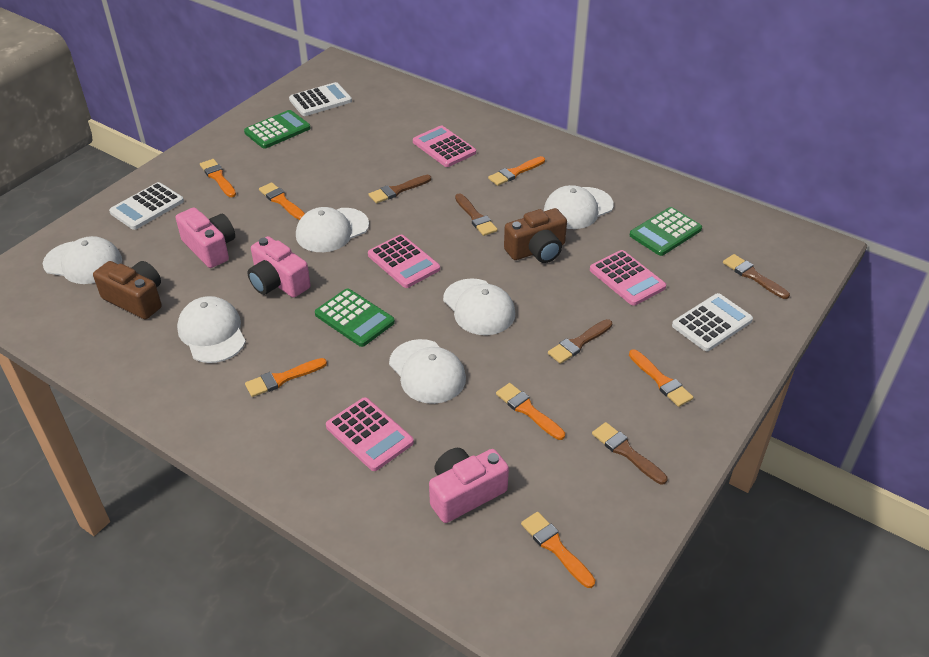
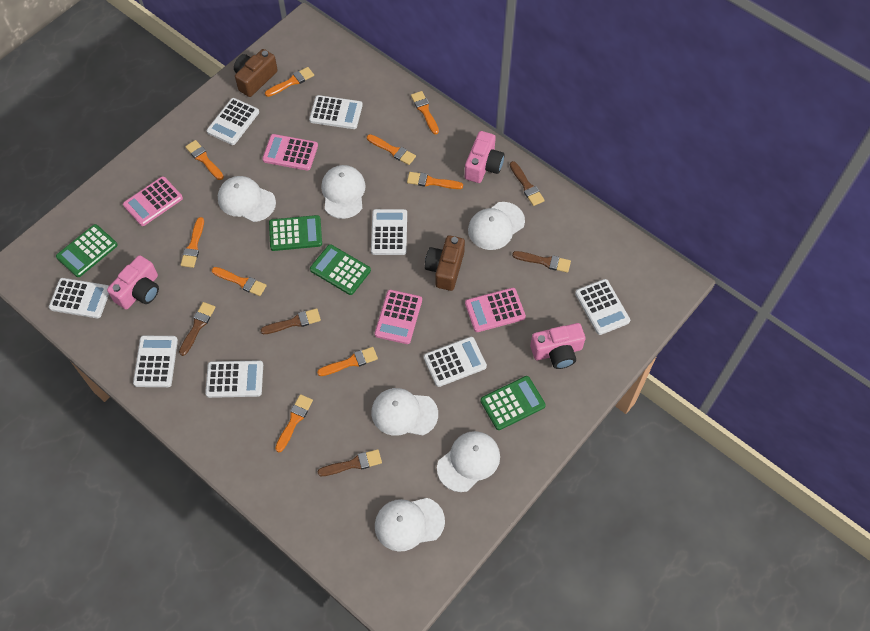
green calculator: [244,110,311,149] [315,288,395,347] [629,207,702,256] = 3 -> [56,224,118,277] [269,215,322,251] [310,244,371,295] [480,376,546,430] = 4
orange brush: [200,159,236,197] [245,358,327,397] [259,182,305,220] [488,156,545,186] [496,383,565,440] [521,512,595,588] [629,349,693,407] = 7 -> [181,217,204,268] [185,140,224,180] [212,267,267,296] [265,67,314,97] [275,394,313,452] [317,347,378,376] [367,134,416,165] [407,172,463,189] [411,91,439,134] = 9
white calculator: [109,182,184,230] [289,82,352,116] [672,293,753,351] = 3 -> [49,278,109,318] [133,336,178,387] [205,360,263,398] [207,98,259,145] [309,95,363,129] [371,209,407,255] [424,337,487,387] [575,279,630,335] = 8

